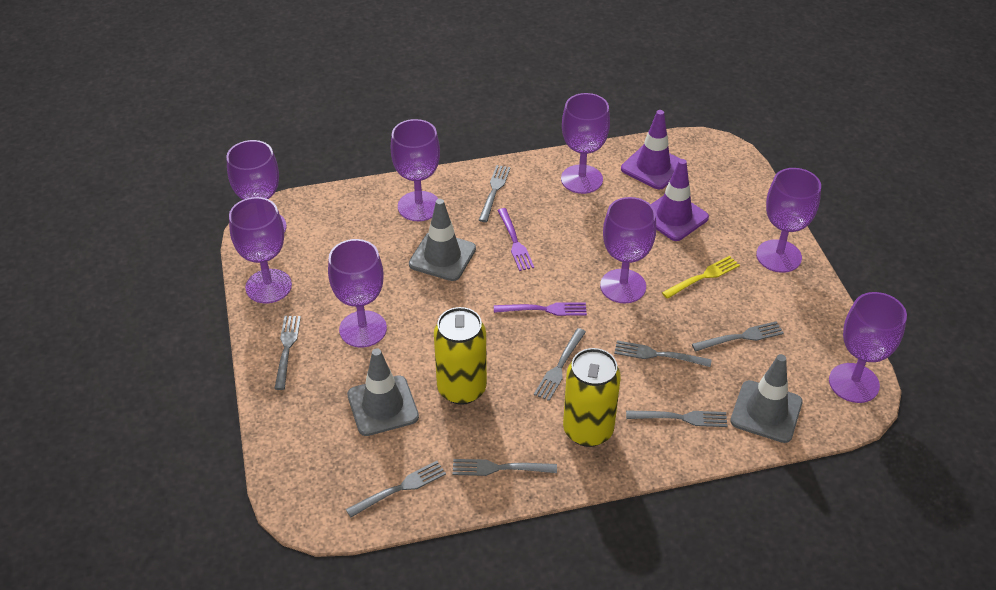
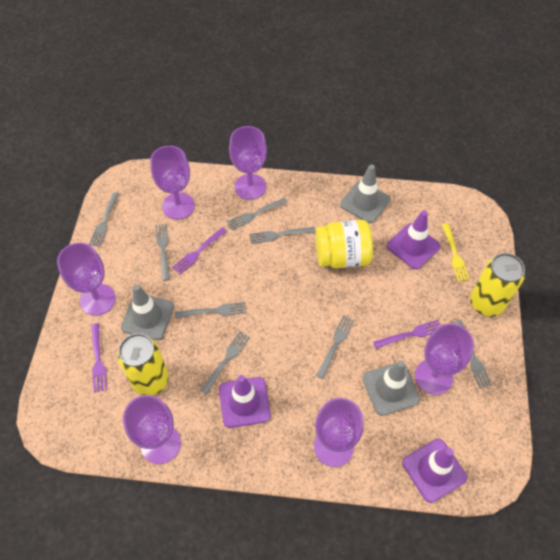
purple fork: [494,302,587,316] [497,208,534,271] = 2 -> [91,323,107,393] [172,227,227,274] [373,320,440,349] = 3
purple goblet: [226,140,287,233] [229,197,292,303] [328,239,387,347] [391,119,440,221] [561,93,610,194] [600,197,656,303] [756,168,821,273] [829,292,907,403] = 8 -> [57,243,116,316] [123,395,181,464] [150,146,195,219] [229,126,267,200] [314,398,364,467] [415,323,474,395] = 6
purple traffic cone: [621,110,680,189] [651,159,709,241] = 2 -> [219,375,271,428] [387,210,441,269] [402,439,467,503] = 3
yellow jar: none = 0 -> [316,220,373,268] = 1

